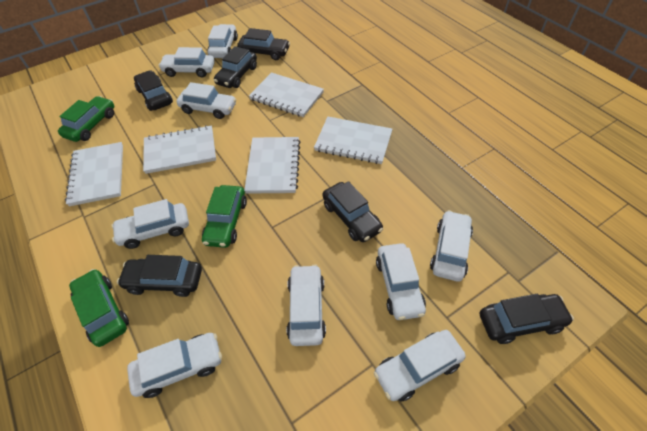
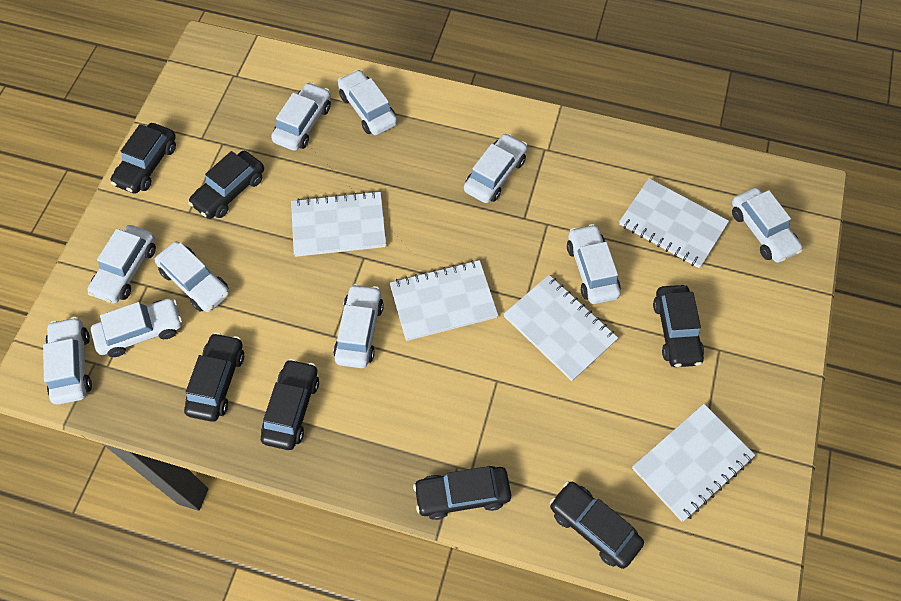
black car: [117,255,202,297] [134,70,173,111] [214,46,257,88] [237,28,290,60] [323,181,384,242] [480,294,574,344] = 6 -> [110,123,176,194] [184,332,244,422] [188,151,264,219] [261,359,319,450] [413,466,511,520] [550,481,644,569] [653,285,704,367] = 7
green car: [58,96,114,142] [69,269,129,347] [202,185,247,248] = 3 -> none = 0
white car: [111,199,189,249] [127,333,222,398] [158,47,215,77] [176,82,236,119] [207,24,238,58] [287,264,326,346] [374,330,466,402] [376,243,426,320] [430,210,473,282] = 9 -> [43,317,92,405] [87,225,156,304] [91,298,182,357] [155,241,230,312] [271,82,331,151] [333,284,384,368] [338,69,397,135] [464,133,527,203] [567,224,621,304] [732,188,803,263] = 10

